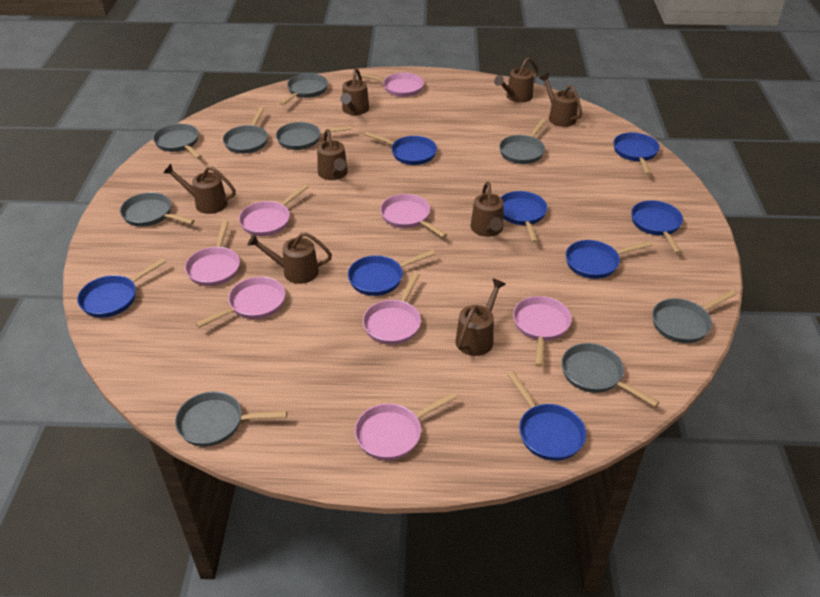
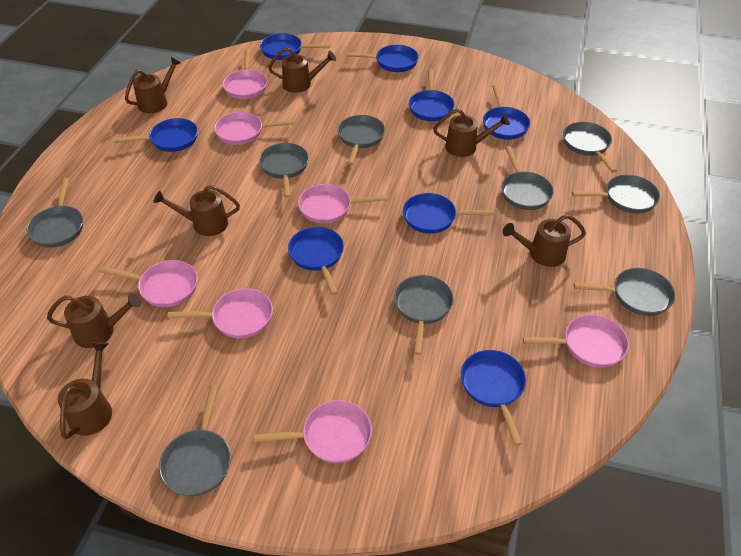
brown watering can: [163,164,236,214] [247,232,332,284] [317,129,348,180] [340,68,369,115] [455,278,506,356] [471,182,504,237] [494,57,538,103] [539,73,582,127] = 8 -> [47,293,141,348] [58,342,112,439] [125,57,181,113] [153,185,240,236] [268,47,336,93] [433,109,510,157] [503,214,586,267] = 7
pink pan: [185,220,240,286] [195,277,285,328] [239,184,308,236] [355,392,457,460] [356,73,424,97] [363,272,421,345] [380,194,447,238] [513,296,572,367] = 8 -> [100,260,198,307] [168,288,273,339] [214,112,295,145] [223,50,267,99] [254,400,372,463] [298,184,388,224] [523,314,629,368] = 7

